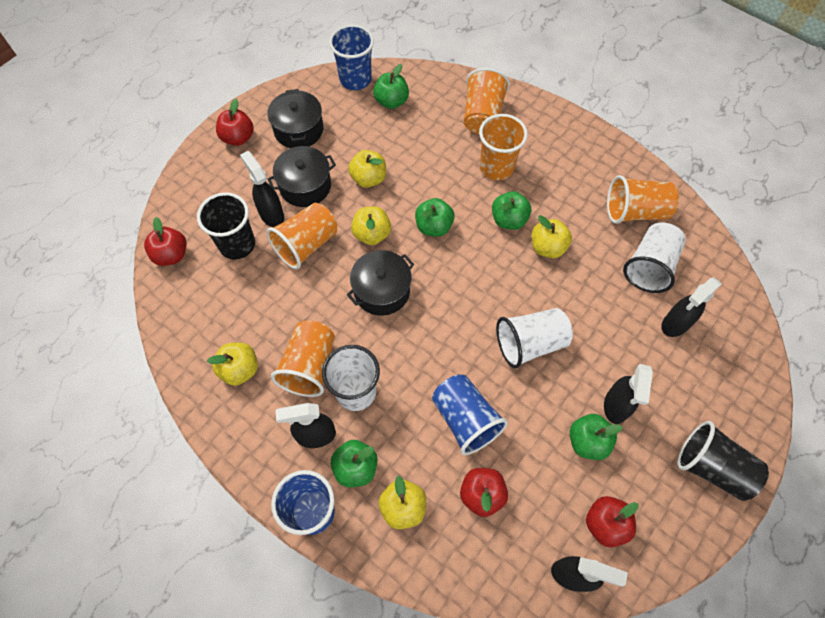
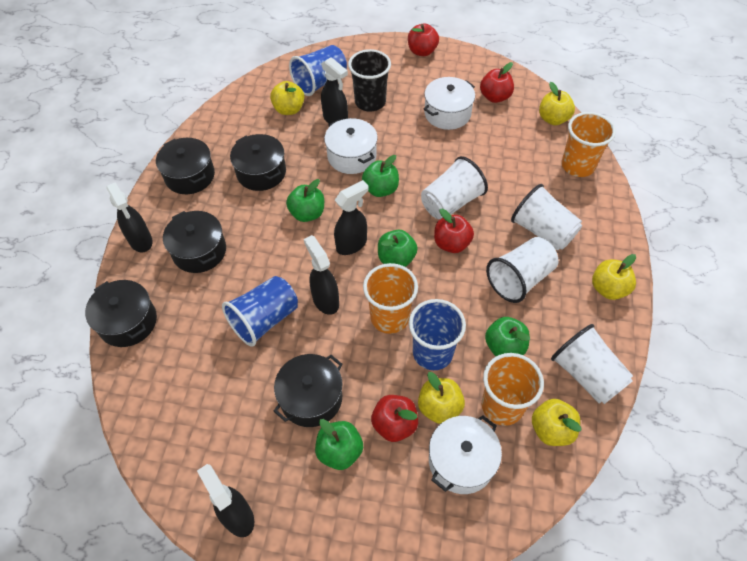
black cup: [197,192,255,259] [677,421,769,501] = 2 -> [348,49,391,112] = 1
black pot: [267,89,323,148] [268,146,336,207] [347,250,414,316] = 3 -> [85,280,157,347] [156,138,215,194] [163,211,226,273] [230,134,286,191] [274,354,343,427] = 5
orange cup: [266,203,337,269] [271,320,335,397] [464,68,510,134] [479,114,528,180] [607,175,679,224] = 5 -> [363,263,418,334] [482,353,544,426] [561,112,616,177] = 3
white cup: [322,345,380,411] [496,308,573,368] [623,222,686,293] = 3 -> [421,156,488,219] [486,237,559,303] [511,184,582,251] [551,324,633,404] = 4
white pot: none = 0 -> [324,118,378,174] [424,77,475,130] [429,415,502,494] = 3

